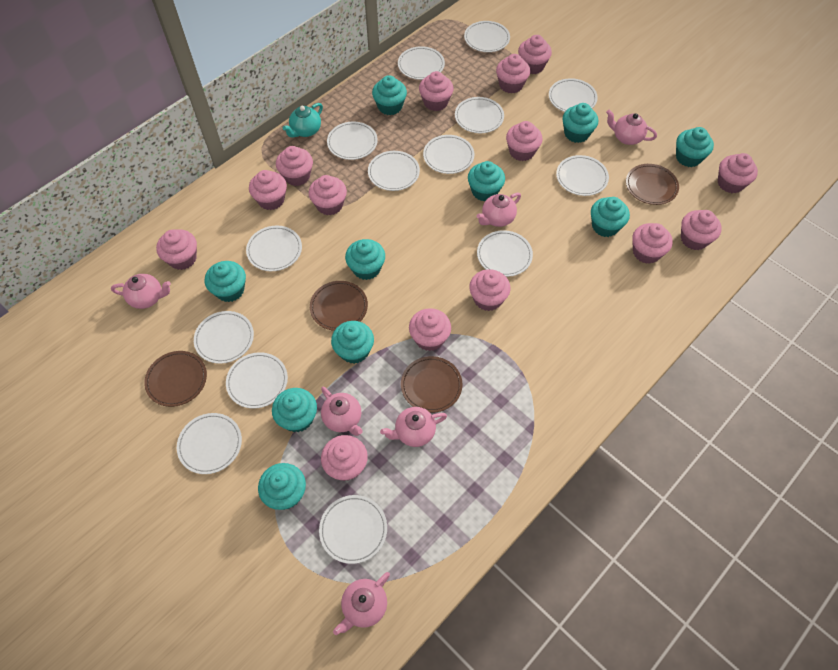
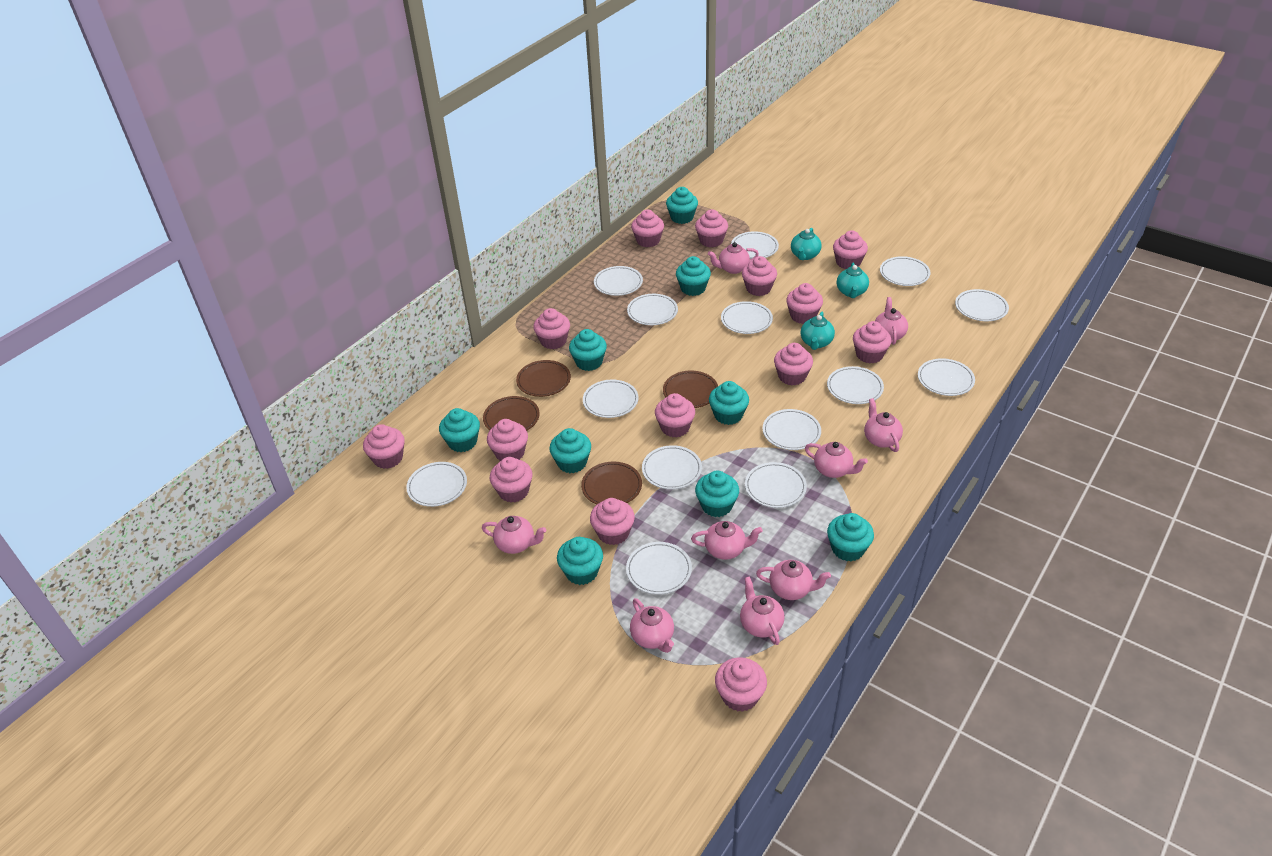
pink teapot: [111,274,171,309] [321,387,363,436] [333,572,390,635] [380,407,447,447] [477,193,521,227] [606,110,657,145] = 6 -> [482,516,546,554] [630,598,674,653] [691,521,763,560] [708,242,759,274] [740,576,785,645] [756,560,831,600] [805,442,868,478] [864,398,903,452] [875,297,908,345] = 9
turquoise cupcake: [205,261,246,302] [258,463,306,510] [272,388,317,432] [331,321,374,364] [345,239,385,280] [372,75,407,115] [468,161,505,201] [563,103,598,143] [591,197,630,237] [676,127,714,167] = 10 -> [439,408,480,452] [549,428,591,473] [557,537,603,585] [569,329,607,371] [666,187,698,224] [676,256,711,296] [695,471,739,517] [709,381,749,425] [827,513,874,561] = 9
turquoise teapot: [283,103,323,138] = 1 -> [791,228,822,260] [801,312,835,350] [837,263,869,298] = 3

